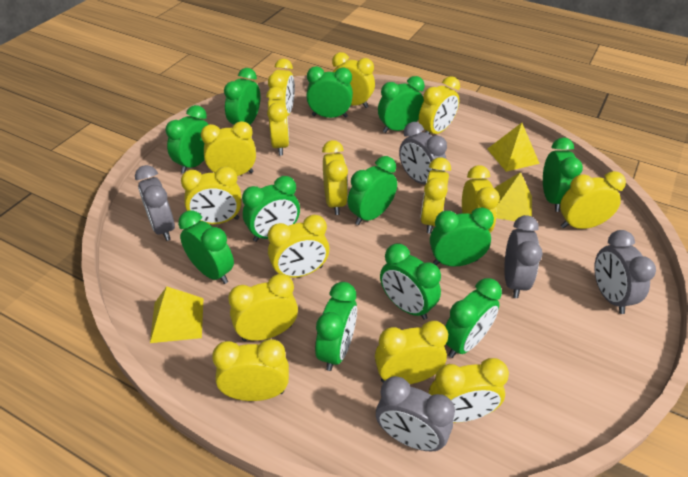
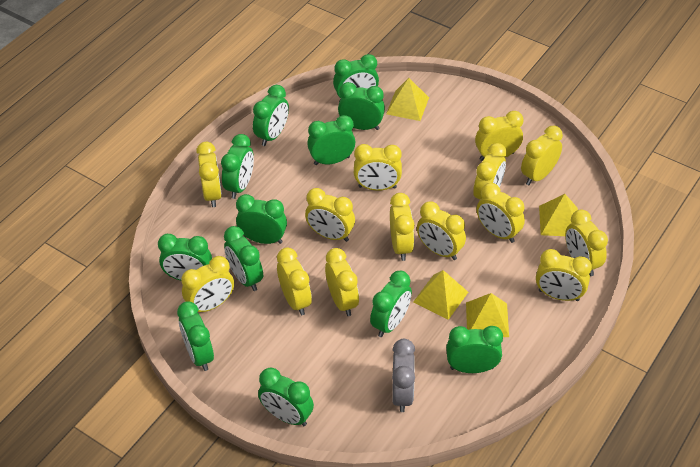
grey clock: [135,165,175,241] [376,376,455,451] [399,122,447,184] [504,215,543,298] [594,230,656,314] = 5 -> [392,339,415,412] = 1
yellow clock: [181,166,242,224] [201,121,256,176] [212,339,289,401] [228,274,298,341] [266,87,289,156] [268,59,295,116] [268,215,329,278] [322,140,348,215] [332,52,375,108] [375,321,448,384] [419,76,460,134] [420,157,451,234] [429,358,509,423] [462,165,500,233] [560,171,626,229] = 15 -> [182,256,234,312] [196,142,222,207] [277,247,312,315] [305,188,355,242] [325,248,359,316] [354,144,402,191] [390,193,415,261] [417,201,466,260] [473,143,507,200] [475,111,523,161] [477,183,525,243] [521,126,563,185] [536,249,592,301] [565,209,608,276] = 14
yellow pyramid: [150,286,204,343] [487,123,540,172] [494,172,532,221] = 3 -> [386,78,429,121] [413,270,468,320] [466,293,509,337] [539,194,578,236] = 4

